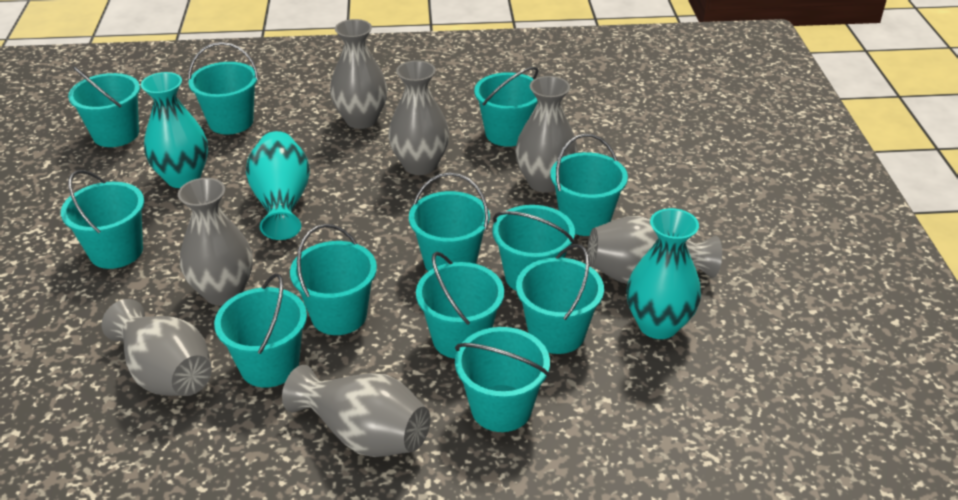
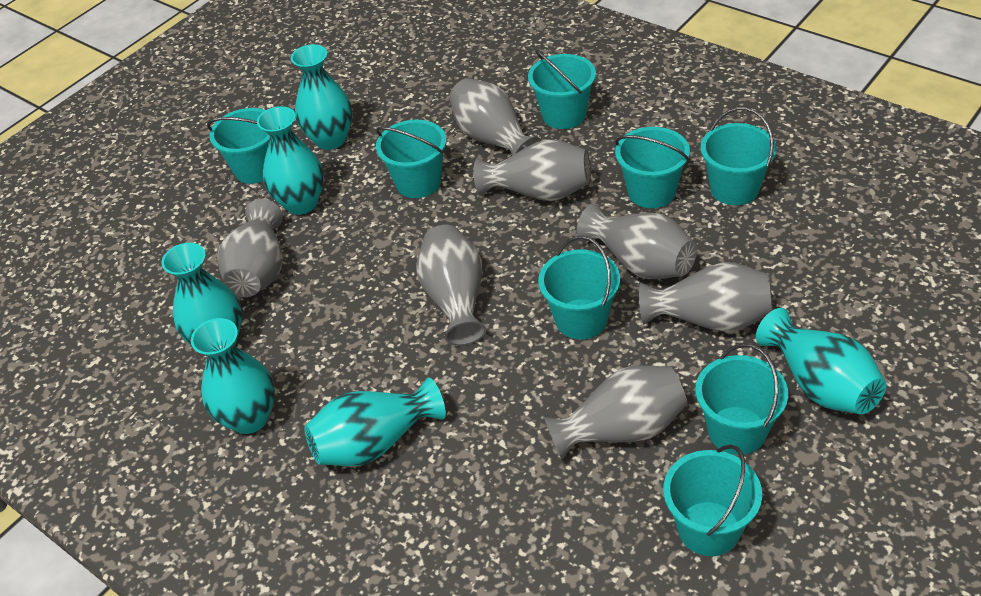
turquoise bucket: [61,170,144,269] [68,66,140,147] [188,42,259,135] [214,273,307,388] [290,224,377,335] [409,172,490,271] [416,252,504,359] [455,327,550,432] [474,67,538,147] [492,205,575,291] [516,244,604,354] [550,134,628,236] = 12 -> [207,108,270,184] [376,120,446,198] [528,50,596,129] [538,236,620,339] [615,127,690,208] [663,444,762,556] [696,343,788,455] [700,107,777,205] = 8
turquoise vase: [141,72,208,188] [246,131,310,240] [626,208,701,339] = 3 -> [162,243,242,345] [191,318,275,434] [257,106,324,215] [291,44,353,150] [304,377,446,466] [756,308,886,414] = 6

